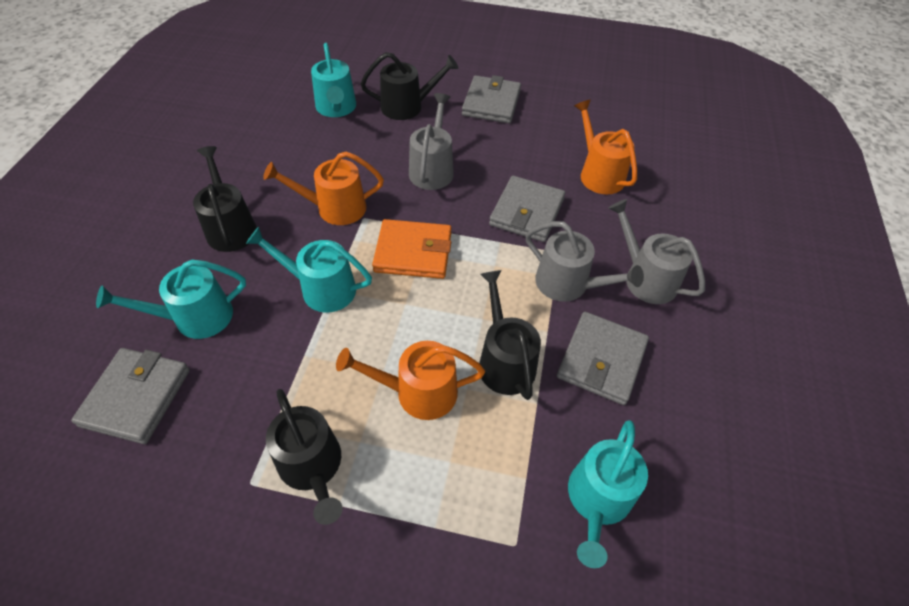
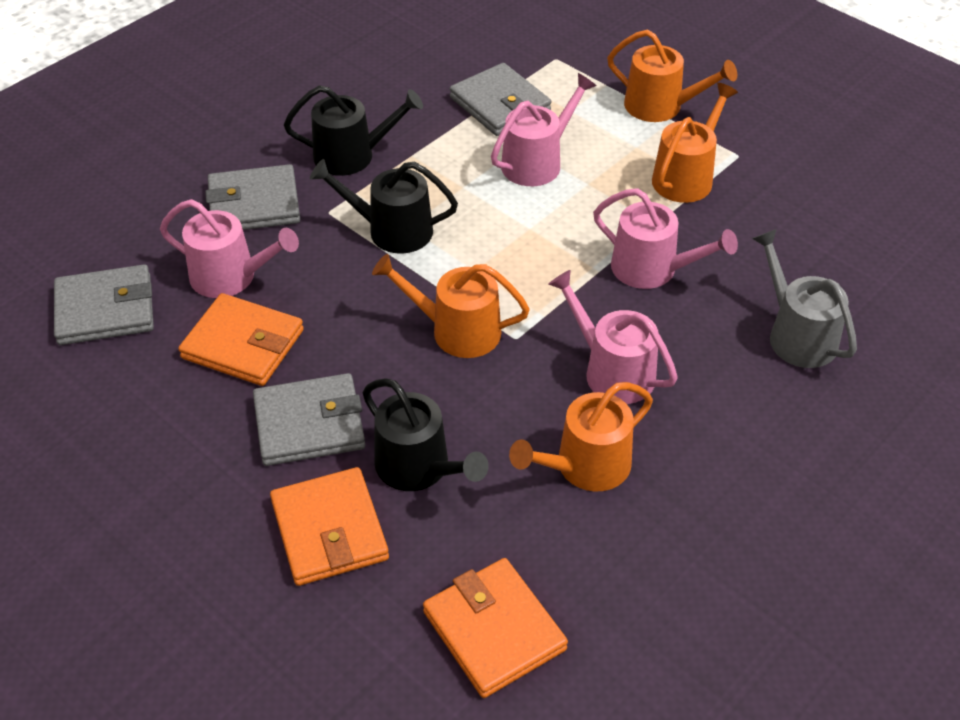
black watering can: [193,146,257,252] [266,389,343,525] [361,52,458,120] [479,270,541,400] = 4 -> [284,85,423,176] [310,159,458,254] [363,378,489,491] = 3
grey watering can: [409,93,454,190] [525,221,644,302] [609,199,705,304] = 3 -> [752,229,857,368] = 1
orange wallet: [372,219,452,279] = 1 -> [178,293,304,386] [270,467,389,586] [423,558,568,698] = 3
orange watering can: [263,152,384,225] [336,341,485,420] [574,100,637,194] = 3 -> [372,254,530,358] [509,382,653,491] [607,30,737,122] [652,83,738,203] = 4
pink watering can: none = 0 -> [160,199,299,298] [491,73,596,186] [549,270,678,404] [593,188,738,289] = 4
turquoise watering can: [96,260,246,339] [246,227,372,313] [311,43,356,117] [568,420,648,568] = 4 -> none = 0

